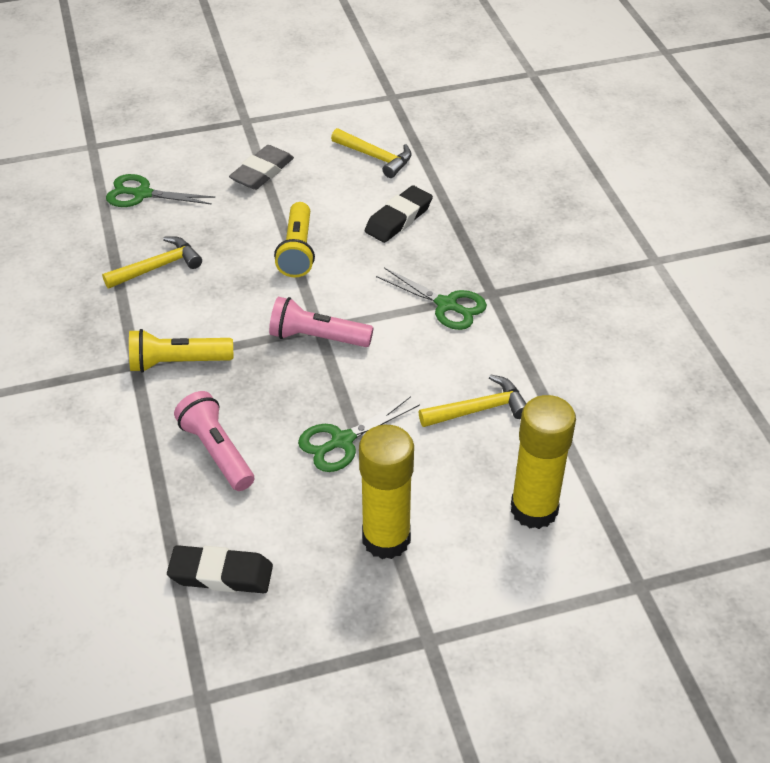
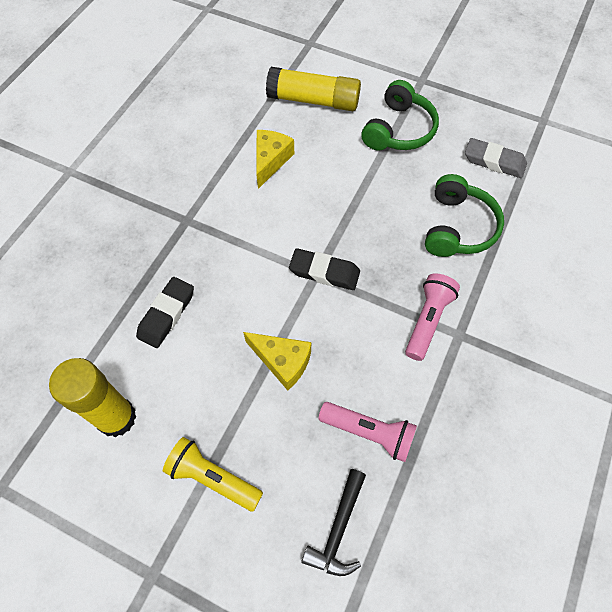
black hammer: none = 0 -> [301,469,366,576] = 1
green headphones: none = 0 -> [361,80,439,151] [425,174,504,257] = 2
green scissors: [106,174,215,207] [298,396,420,472] [376,267,487,330] = 3 -> none = 0
yellow cheese: none = 0 -> [243,332,311,390] [256,130,294,189] = 2
yellow flashlight: [129,329,233,373] [274,202,315,277] = 2 -> [163,437,263,511] = 1
yellow hammer: [102,236,202,289] [331,128,412,178] [419,374,527,427] = 3 -> none = 0

